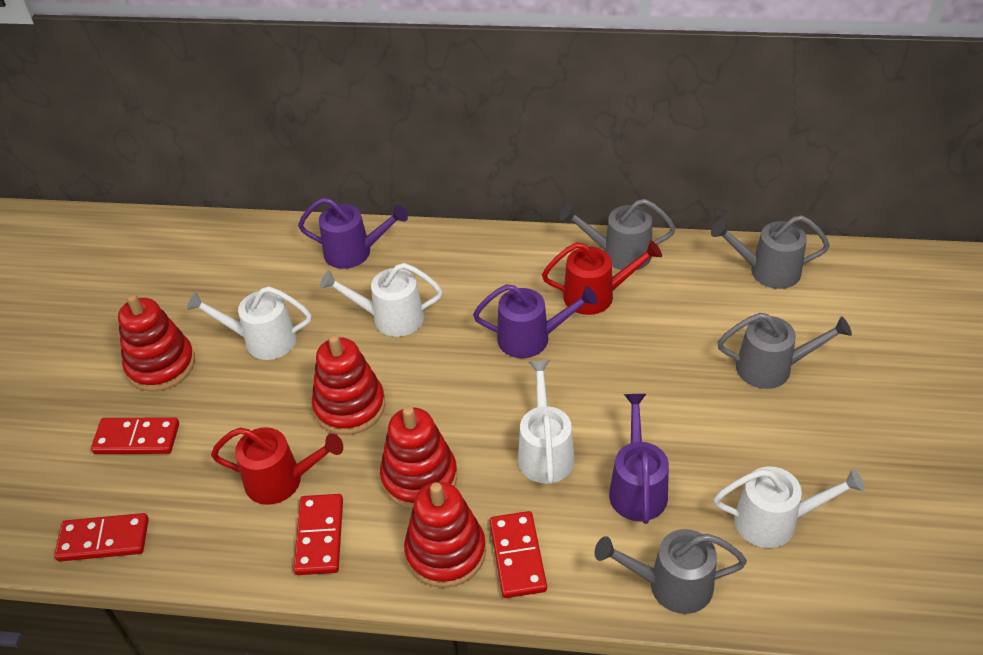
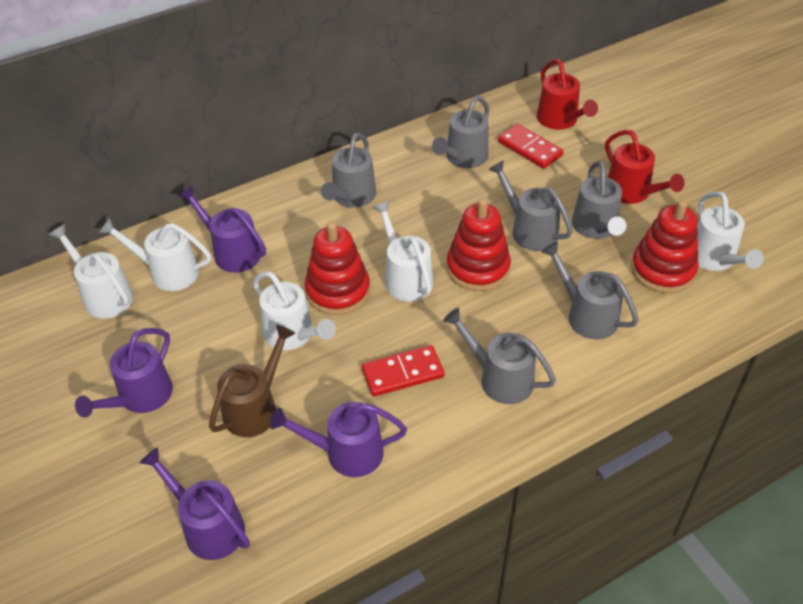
brown watering can: none = 0 -> [209,325,295,437] = 1
grey watering can: [560,199,676,270] [595,529,747,614] [711,215,830,289] [718,313,852,389] = 4 -> [321,132,376,208] [432,96,490,168] [443,308,556,404] [488,160,573,251] [541,241,639,339] [572,161,626,239] = 6
purple watering can: [298,197,408,269] [473,284,597,358] [609,394,669,524] = 3 -> [75,328,173,418] [139,447,250,560] [178,185,266,273] [270,402,407,477] = 4
red domino: [54,513,149,562] [91,417,179,454] [293,494,343,575] [490,511,547,598] = 4 -> [362,345,445,396] [498,124,563,169] = 2
red stacking toy: [118,294,195,392] [312,334,385,435] [380,406,457,509] [404,482,486,588] = 4 -> [305,221,370,315] [446,198,511,291] [631,200,699,293] = 3
white watering can: [187,286,311,360] [320,263,443,337] [518,360,574,484] [714,466,865,548] = 4 -> [49,224,133,319] [99,218,211,291] [253,271,336,350] [372,201,433,302] [697,191,764,271] = 5

